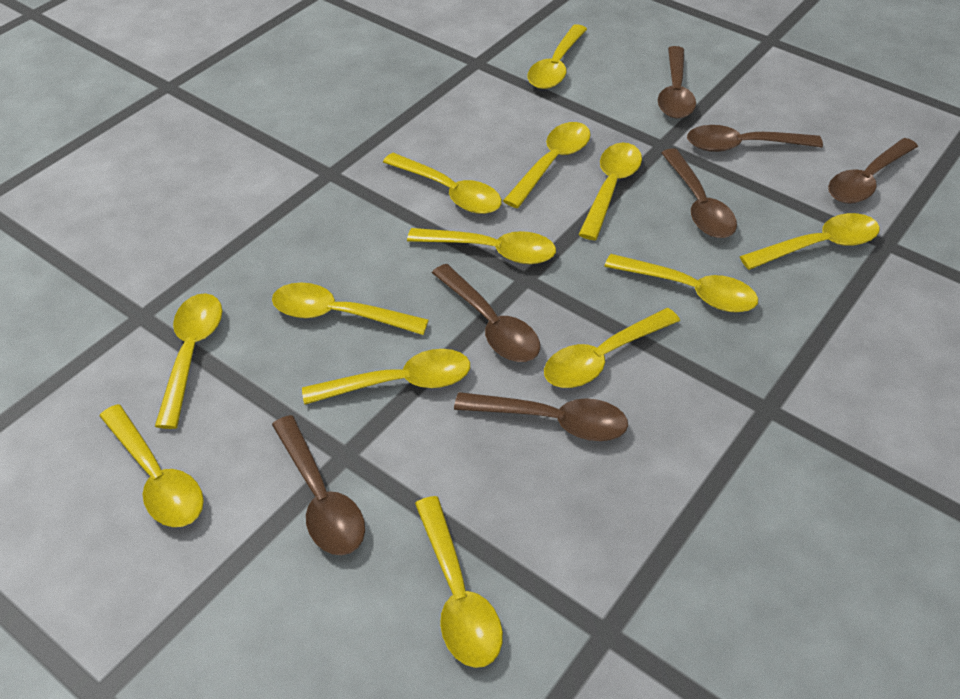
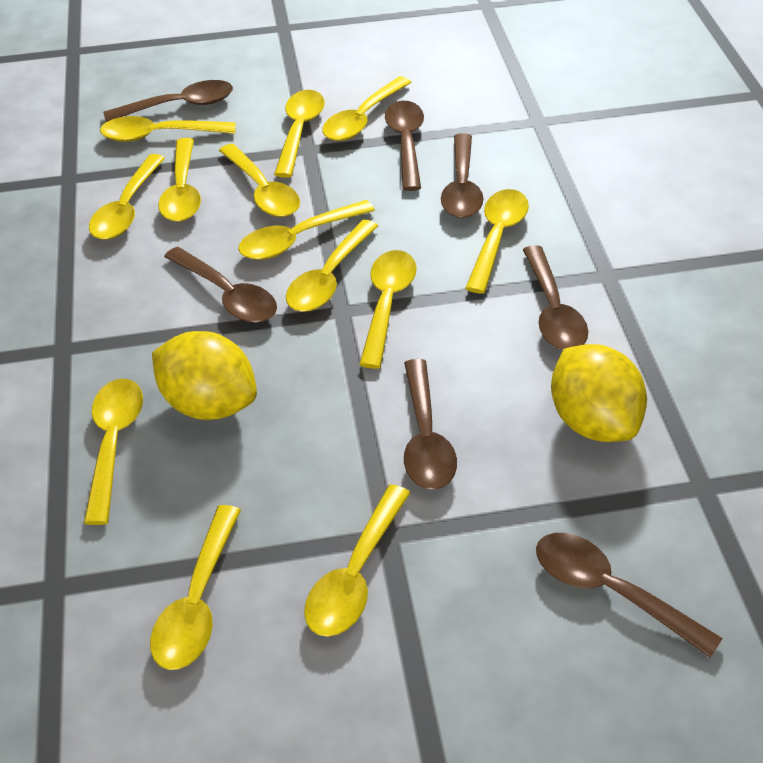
yellow lemon: none = 0 -> [152,331,257,420] [551,344,647,442] = 2

